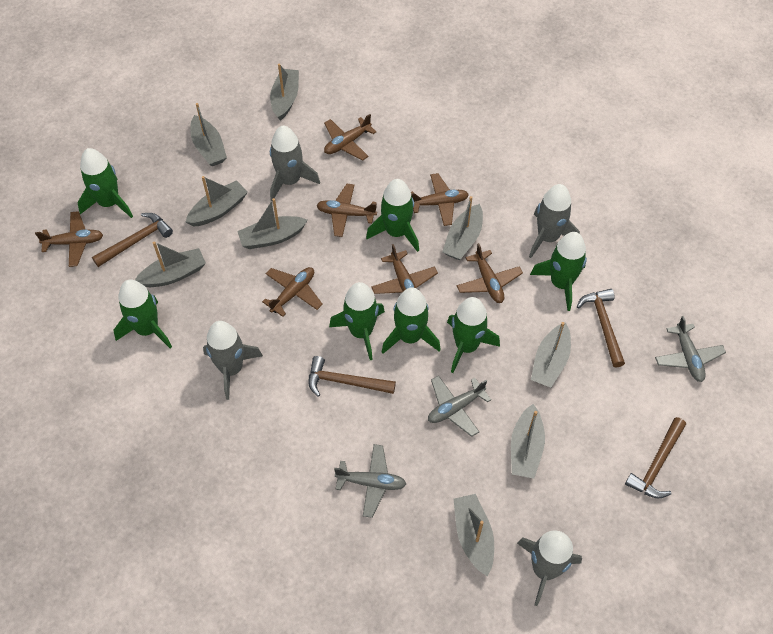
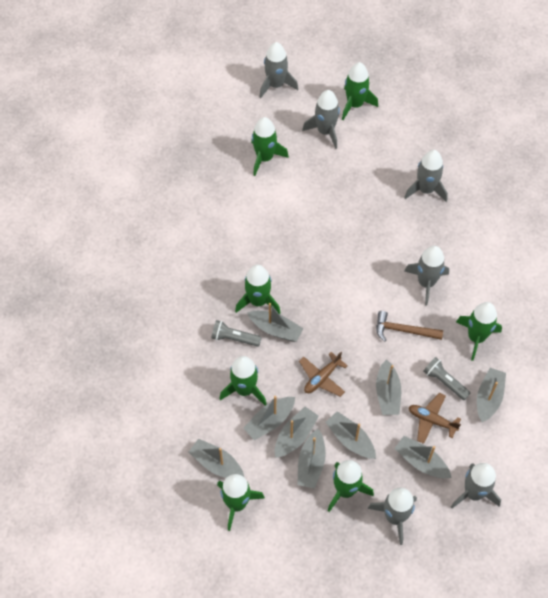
brown hammer: [92,213,173,267] [308,356,396,397] [577,289,625,367] [625,417,686,499] = 4 -> [376,311,443,342] = 1
brown plane: [35,211,103,267] [262,267,323,317] [316,184,377,237] [324,114,376,161] [371,244,438,294] [411,173,469,226] [457,243,523,303] = 7 -> [299,352,348,397] [409,393,461,444] = 2
grey flashlight: none = 0 -> [211,320,262,347] [423,357,470,400] = 2
grey plane: [334,444,406,518] [428,375,491,437] [655,316,726,382] = 3 -> none = 0
grey rocket: [203,321,263,400] [270,125,320,201] [517,530,582,606] [529,184,580,258] = 4 -> [259,42,298,98] [302,90,340,149] [368,488,417,545] [404,150,448,202] [404,246,449,305] [451,463,501,508] = 6

